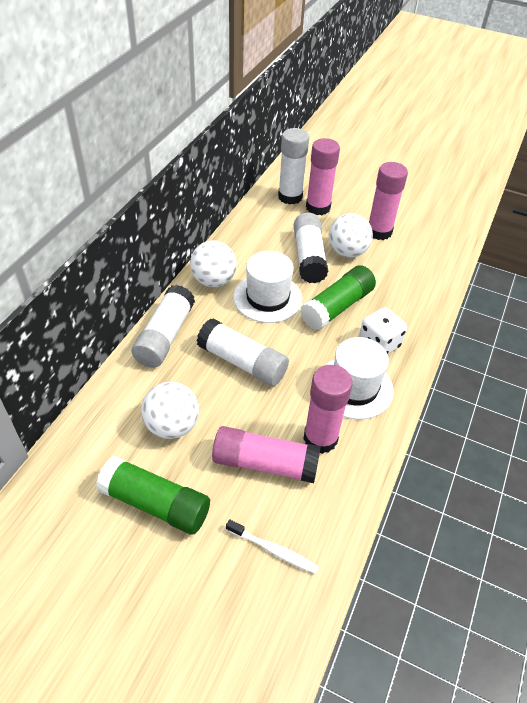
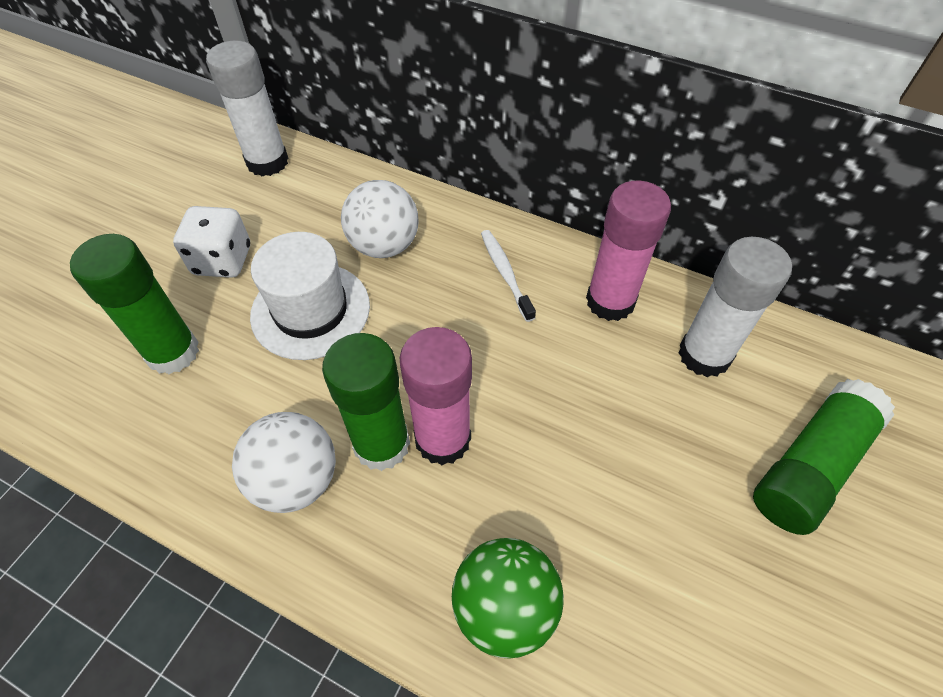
green ball: none = 0 -> [452,538,564,659] = 1
green glue stick: [96,456,210,535] [300,265,376,331] = 2 -> [70,234,199,374] [322,333,410,471] [753,379,895,535] = 3
pink glue stick: [212,426,321,483] [303,365,353,454] [306,138,340,215] [369,162,408,240] = 4 -> [400,327,472,465] [586,181,671,321] = 2
white ball: [141,381,199,439] [190,240,237,287] [329,213,373,258] = 3 -> [232,412,336,513] [341,180,419,258] = 2
white glue stick: [131,285,195,368] [197,318,289,386] [278,128,309,205] [294,213,328,284] = 4 -> [206,40,288,176] [679,237,792,377] = 2
white hat: [233,251,303,323] [326,337,394,419] = 2 -> [250,232,370,360] = 1

